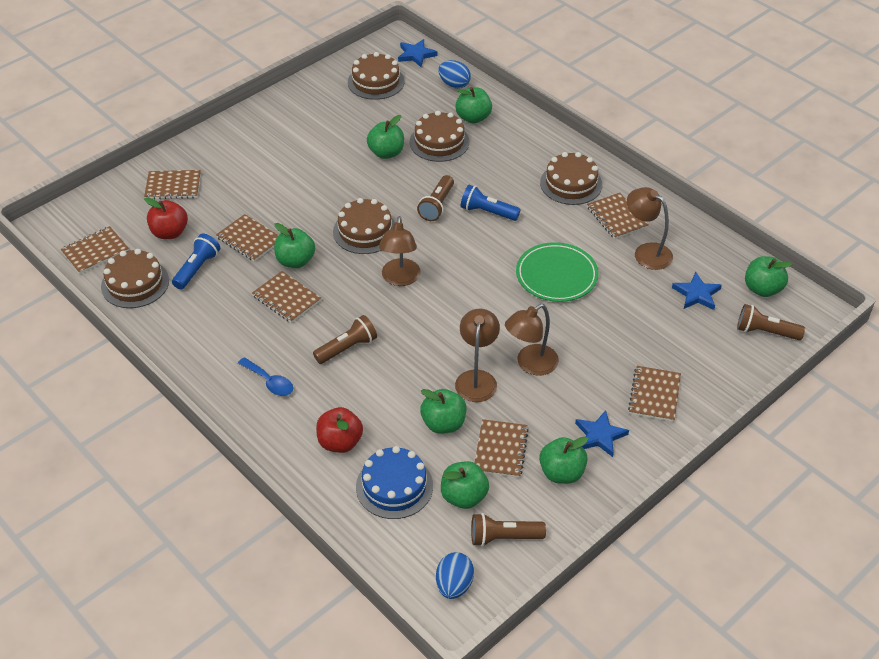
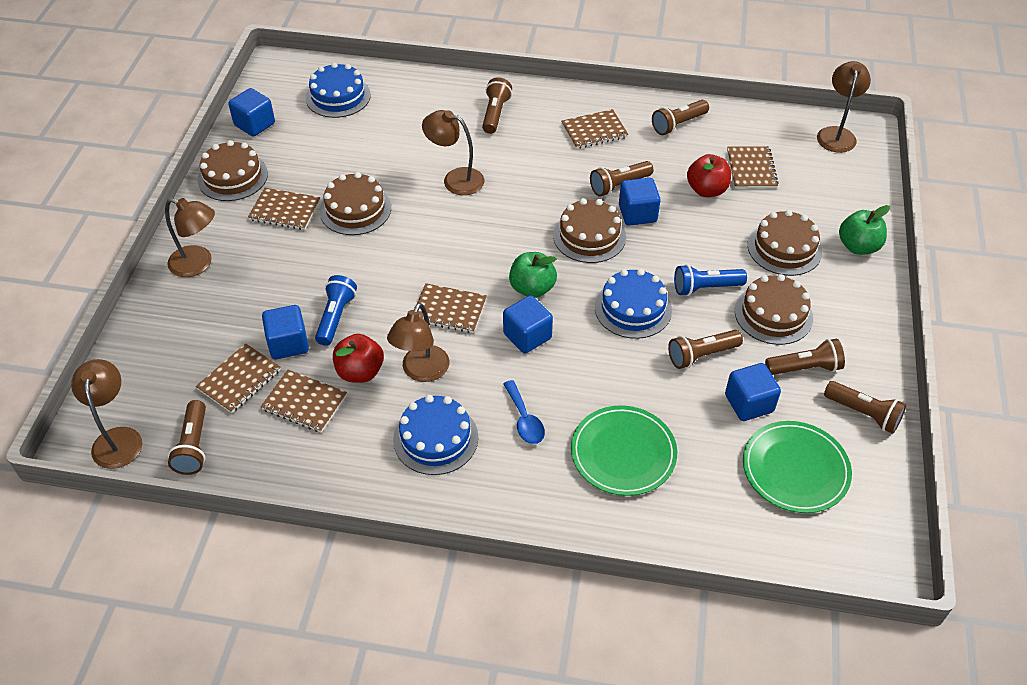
blue cake: [356,446,433,519] = 1 -> [306,62,371,118] [393,395,478,475] [595,269,672,339] = 3
blue cube: none = 0 -> [228,88,275,137] [262,305,309,359] [503,295,553,354] [619,178,661,226] [725,363,781,421] = 5
blue egg: [436,552,474,599] [438,60,471,89] = 2 -> none = 0
blue star: [398,39,437,67] [575,410,629,457] [672,272,722,310] = 3 -> none = 0
brown flashlight: [313,315,377,364] [417,175,454,221] [471,513,546,547] [737,304,805,340] = 4 -> [168,400,206,475] [482,77,512,134] [590,161,654,197] [652,100,709,135] [668,330,743,369] [765,339,845,375] [824,381,907,434] = 7
brown lamp: [379,216,421,286] [455,309,500,402] [505,304,559,375] [627,187,673,270] = 4 -> [71,359,142,469] [165,198,215,277] [387,303,449,382] [422,110,484,195] [817,61,871,153] = 5
brown notebook: [60,226,129,274] [144,170,201,199] [216,214,278,262] [252,271,321,323] [475,419,529,478] [587,193,649,239] [628,366,681,422] = 7 -> [196,343,281,413] [248,188,320,230] [261,370,347,433] [417,283,487,333] [561,109,628,149] [727,146,779,189] = 6
green apple: [274,223,315,268] [367,115,404,159] [420,389,467,434] [441,461,489,509] [455,87,492,124] [539,437,588,484] [745,256,792,297] = 7 -> [509,252,557,298] [839,205,890,255] = 2
green plate: [516,242,598,302] = 1 -> [571,405,677,496] [743,421,852,513] = 2

